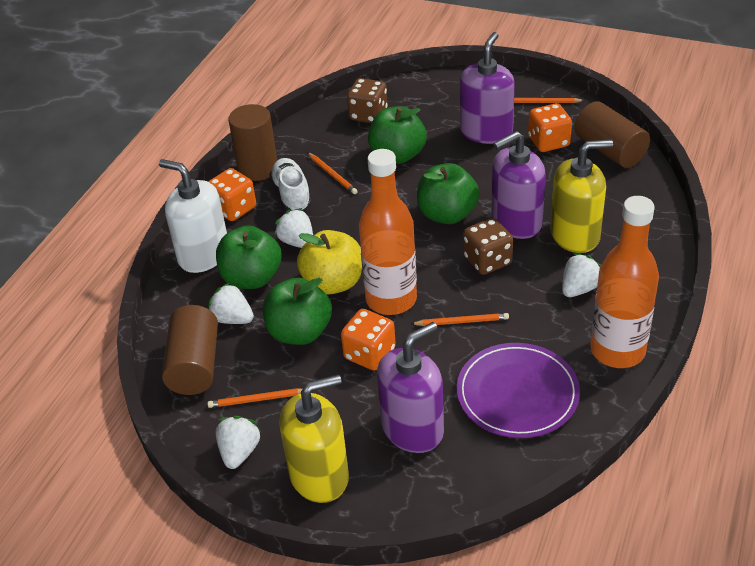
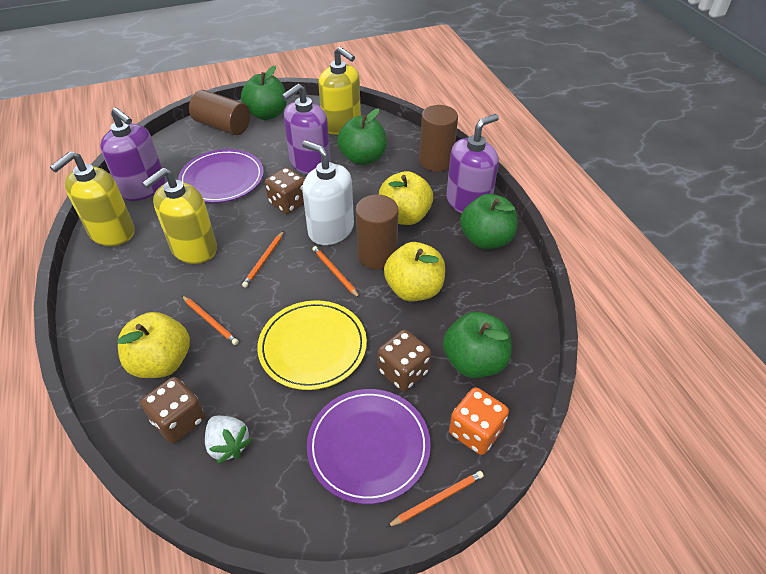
brown dice: [347,78,388,123] [463,218,513,275] = 2 -> [140,377,205,443] [265,167,305,214] [378,330,431,391] = 3
orange bottle: [359,149,417,315] [590,196,659,368] = 2 -> none = 0
orange dice: [208,168,256,221] [341,309,396,371] [528,103,572,152] = 3 -> [449,387,509,455] = 1
purple plate: [456,343,580,438] = 1 -> [178,149,264,203] [307,389,431,504] = 2
white shoe: [269,158,312,211] = 1 -> none = 0
white strawberry: [208,282,254,324] [215,416,261,469] [274,208,313,248] [562,253,601,297] = 4 -> [205,416,252,464] = 1
yellow apple: [297,230,362,294] = 1 -> [117,312,190,378] [379,171,433,225] [384,242,445,302] = 3
yellow plate: none = 0 -> [257,300,367,390] = 1
yellow soap dispenser: [279,374,349,503] [550,140,613,253] = 2 -> [50,151,134,246] [142,168,217,264] [318,47,361,135] = 3

